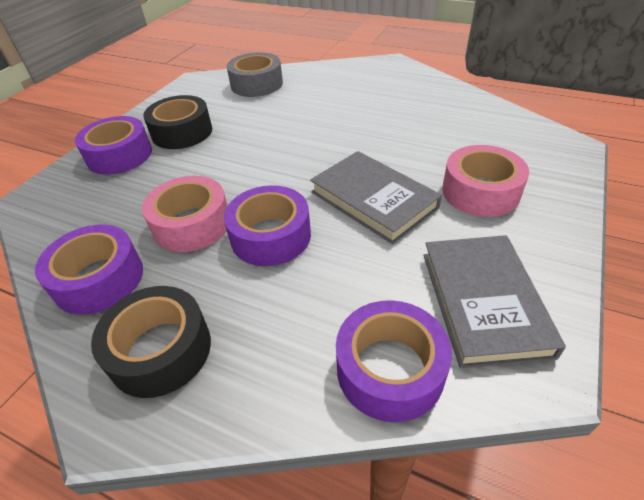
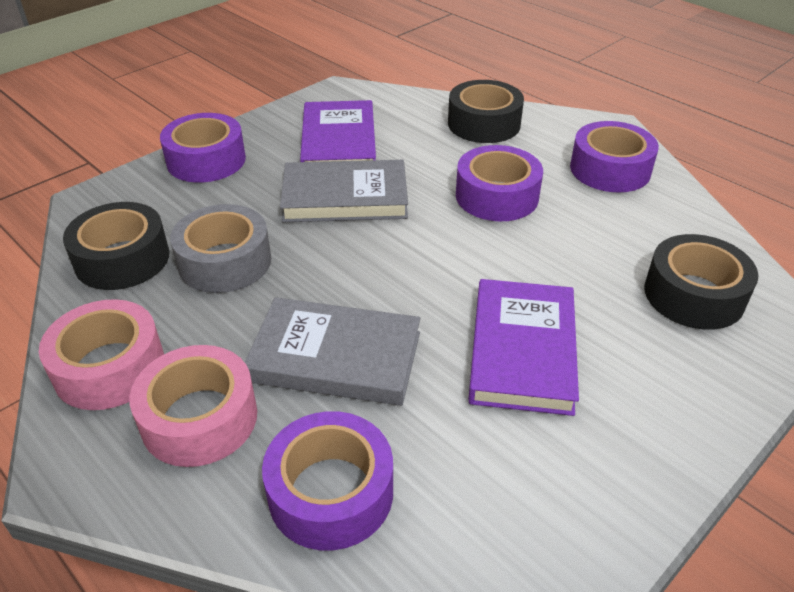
black tape: [91,286,211,398] [143,95,212,149] = 2 -> [63,202,169,290] [448,80,524,143] [644,234,758,330] = 3
purple book: none = 0 -> [300,100,376,162] [468,279,579,416] = 2

